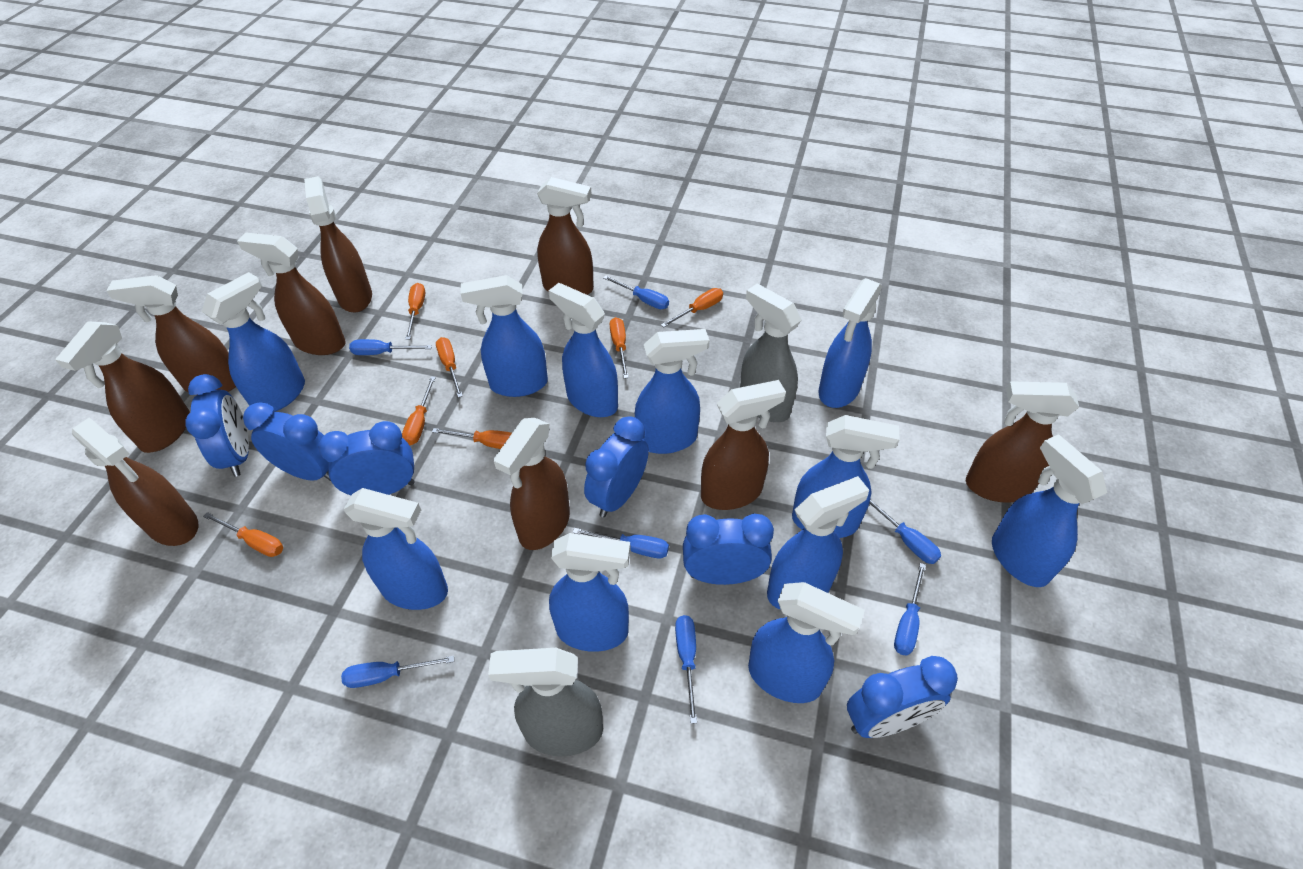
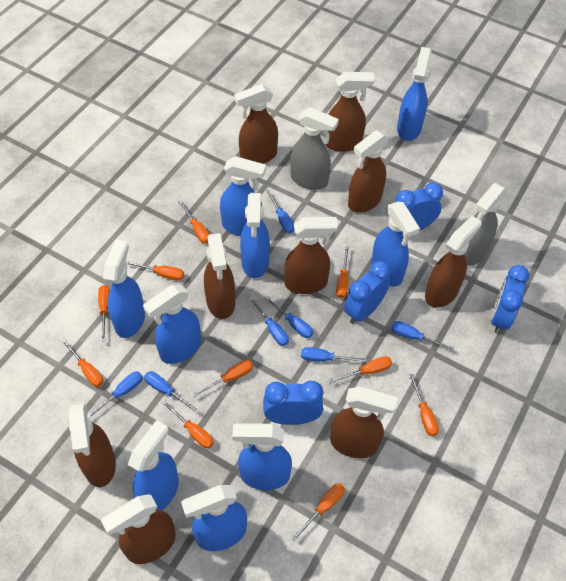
blue clock: [185,374,249,477] [243,402,331,481] [319,421,415,495] [584,416,649,517] [683,513,774,585] [847,656,958,738] = 6 -> [263,381,323,425] [344,261,391,324] [396,183,443,230] [491,265,530,334] = 4
blue spray bottle: [202,272,305,412] [344,488,448,610] [461,275,548,397] [548,283,618,417] [549,533,631,652] [635,329,709,454] [748,582,865,703] [767,476,869,610] [792,415,900,538] [819,278,882,408] [992,434,1107,587] = 11 -> [103,240,145,338] [127,420,179,510] [143,285,201,364] [181,485,247,551] [220,156,266,236] [232,423,292,490] [240,193,270,278] [371,201,420,287] [397,47,432,141] = 9
orange screwdriver: [203,512,283,557] [402,376,436,445] [405,283,425,340] [432,428,512,449] [436,337,463,398] [610,317,629,379] [661,288,723,327] = 7 -> [61,339,103,387] [98,285,110,342] [126,261,184,281] [161,400,214,449] [178,200,209,244] [192,360,253,397] [291,483,345,541] [329,356,392,383] [336,246,349,298] [409,374,439,436] = 10

